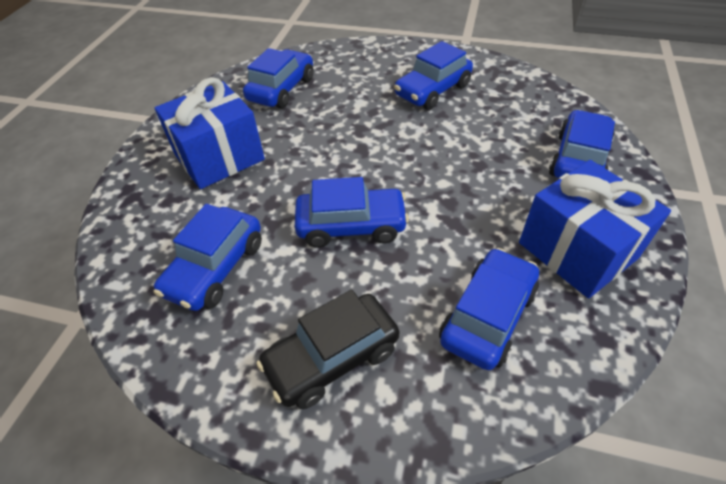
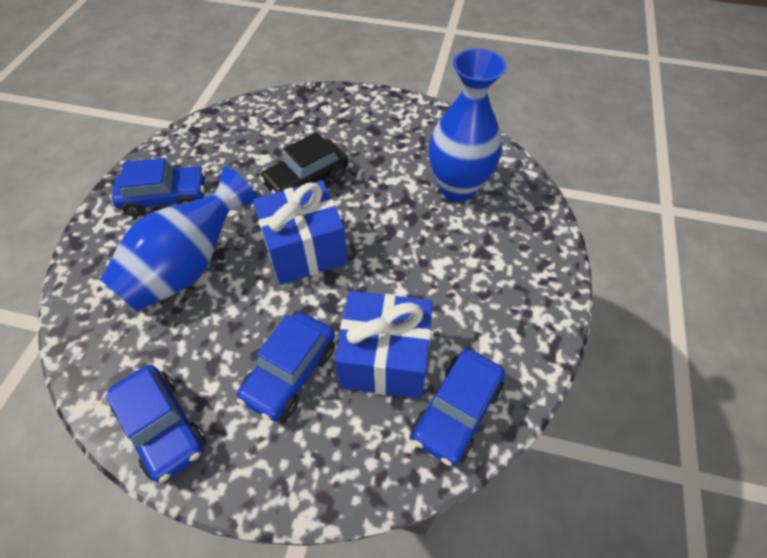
blue car: [153,204,262,311] [243,48,314,108] [295,177,409,248] [394,41,473,110] [439,248,539,370] [549,110,615,178] = 6 -> [106,365,206,483] [112,158,206,216] [237,312,335,421] [412,349,505,466] = 4
blue vase: none = 0 -> [100,167,257,311] [429,49,507,202] = 2

